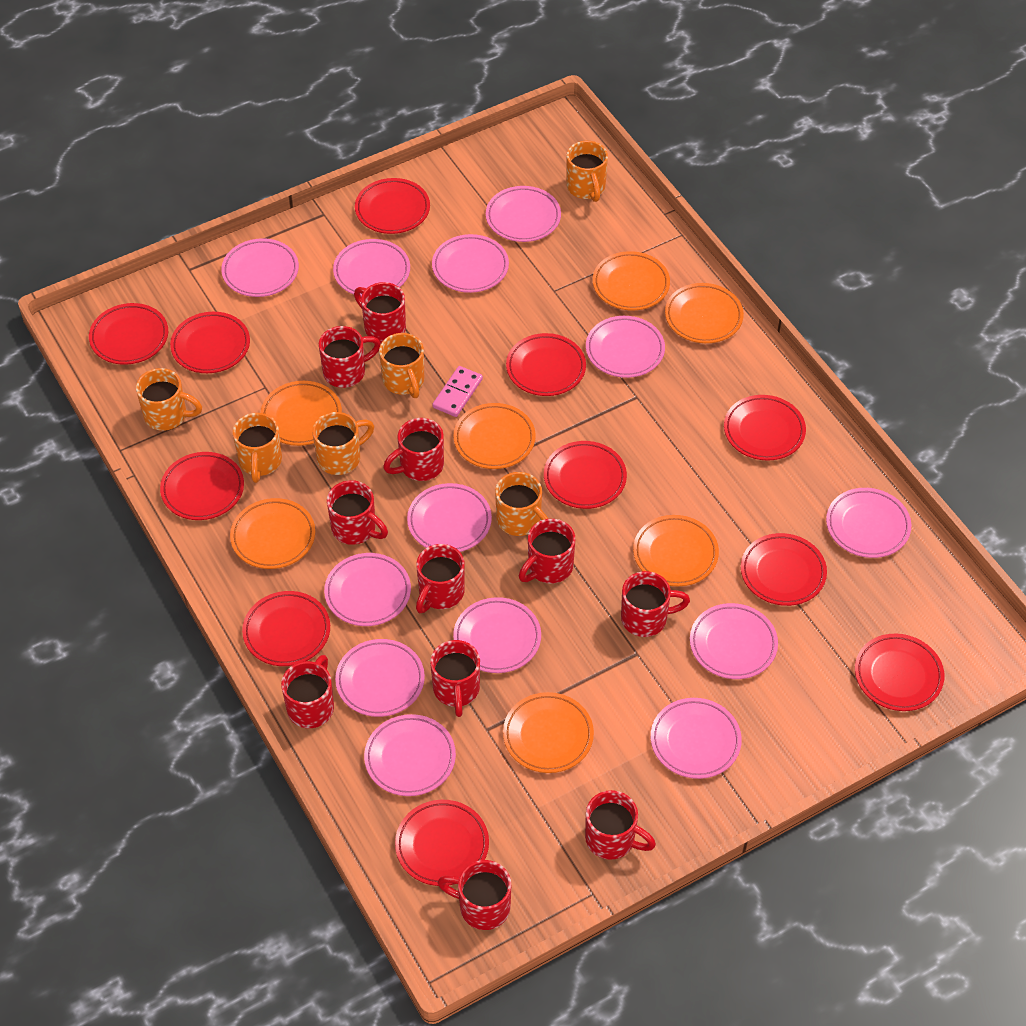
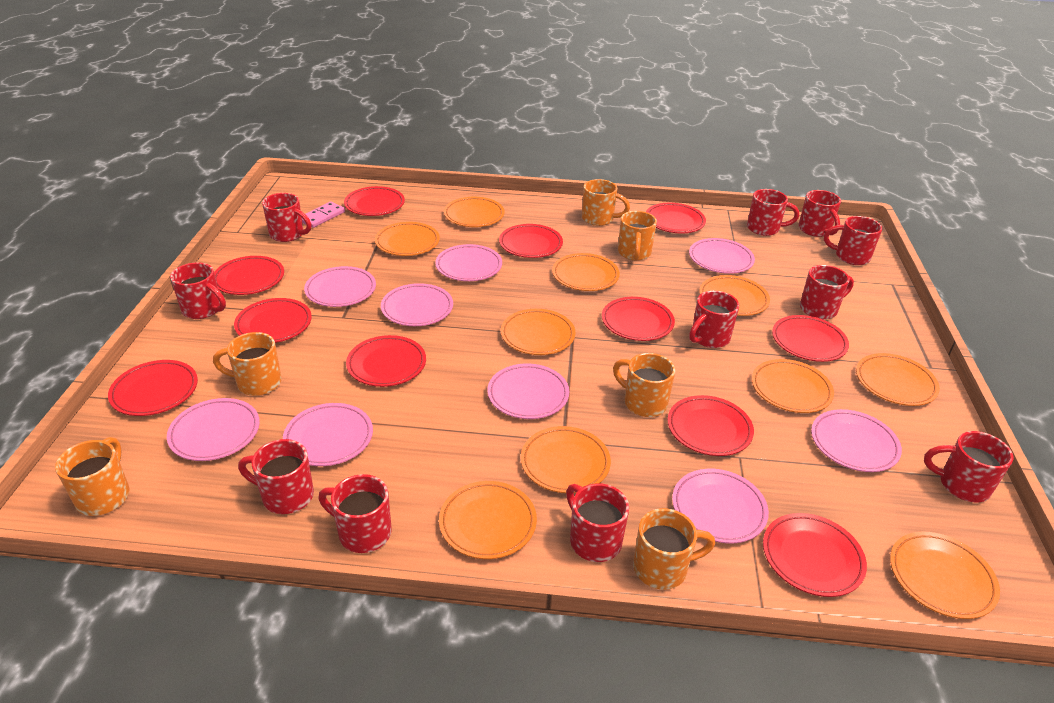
orange plate: [230,498,315,569] [260,381,342,446] [453,403,536,469] [503,692,594,773] [593,251,670,310] [633,515,719,586] [665,283,744,343] = 7 -> [375,222,440,256] [439,481,537,559] [444,197,505,227] [501,309,575,355] [521,426,611,493] [552,253,620,291] [699,275,770,316] [752,359,834,413] [856,353,940,406] [890,532,1000,619] = 10
pink plate: [221,238,299,297] [324,553,411,626] [333,239,410,297] [335,639,425,717] [364,714,456,796] [407,483,492,552] [432,234,509,293] [453,597,541,673] [486,186,561,242] [586,316,665,378] [651,698,742,779] [690,603,778,679] [826,488,911,558] = 13 -> [167,398,260,461] [283,403,373,466] [304,266,376,307] [381,283,453,326] [435,244,502,281] [487,364,569,419] [672,469,769,543] [689,238,755,274] [811,409,902,472] = 9

